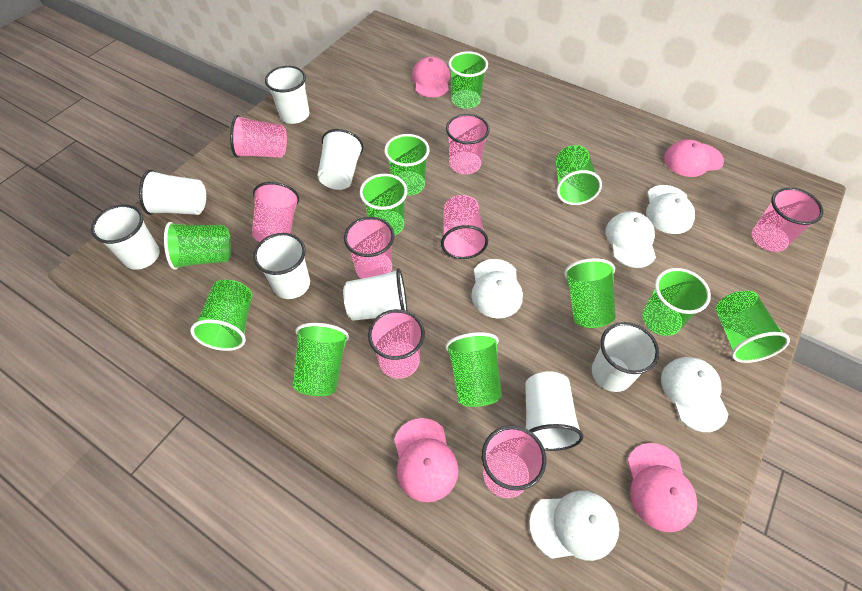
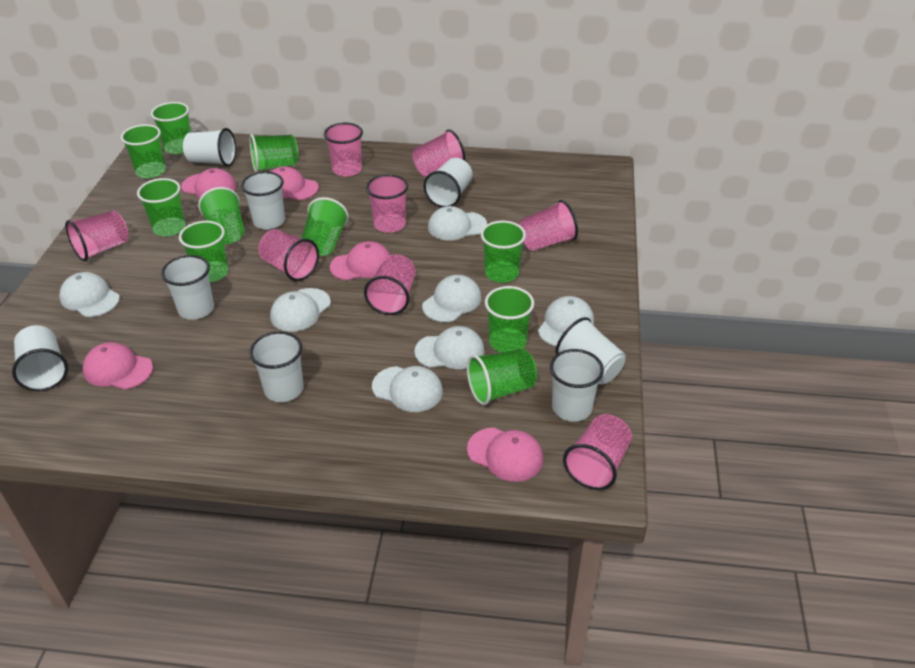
green cup: [164,222,231,270] [190,280,252,351] [292,323,349,396] [360,174,407,236] [384,134,430,196] [445,332,502,407] [449,51,488,109] [556,145,602,205] [564,258,616,328] [642,268,711,336] [715,291,790,363] = 11 -> [121,124,166,178] [137,178,185,236] [151,102,191,154] [179,221,229,282] [198,187,244,244] [250,134,299,173] [301,197,349,256] [467,349,537,405] [481,221,526,283] [485,286,534,353] = 10
pink cap: [394,418,458,502] [412,57,450,97] [627,443,697,532] [664,139,724,177] = 4 -> [83,342,153,390] [181,168,237,198] [271,166,319,200] [330,241,390,281] [467,427,543,482] = 5
white cap: [471,259,523,319] [529,490,619,561] [605,211,656,268] [646,185,695,234] [661,357,728,432] = 5 -> [59,272,120,317] [270,288,331,332] [372,366,443,412] [414,326,485,369] [422,275,481,322] [428,206,487,241] [538,296,594,346] = 7

